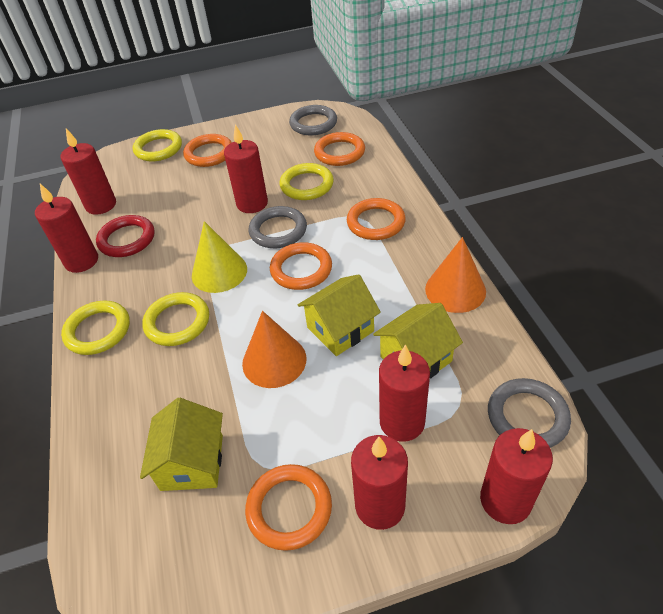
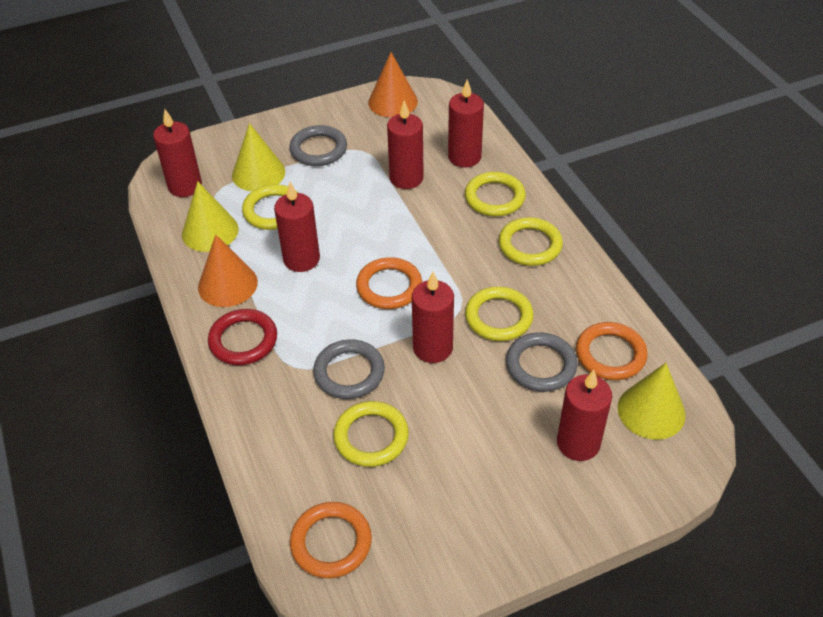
orange ring: [183,134,232,167] [245,464,332,551] [270,242,332,290] [314,132,365,166] [347,198,406,240] = 5 -> [290,502,372,578] [356,257,422,309] [576,322,648,380] = 3
yellow cone: [192,221,247,293] = 1 -> [182,181,239,252] [232,123,285,191] [618,363,686,440] = 3
yellow house: [140,398,223,491] [298,274,381,356] [373,303,463,379] = 3 -> none = 0
yellow ring: [61,300,130,355] [133,129,182,162] [142,292,209,346] [280,163,334,200] = 4 -> [242,184,298,230] [333,401,409,467] [465,172,526,216] [465,286,534,341] [499,217,563,266] = 5

